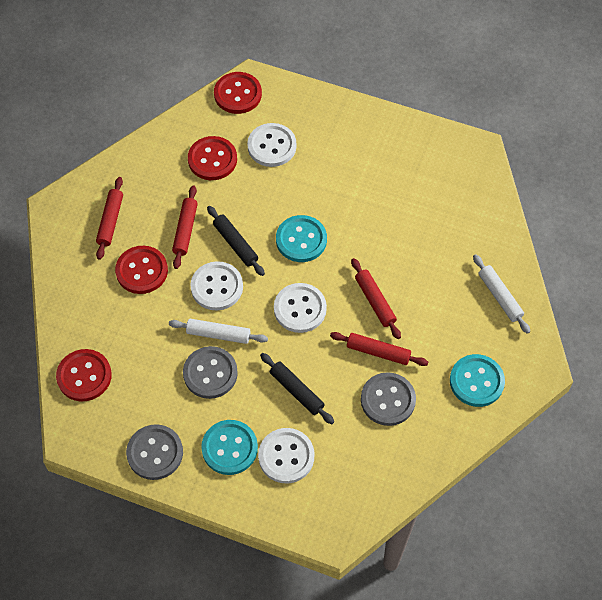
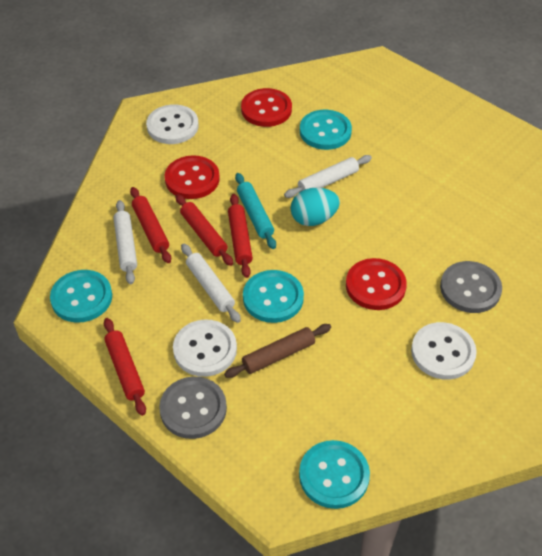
black rolling pin: [207,206,265,276] [260,353,334,424] = 2 -> none = 0
brown rolling pin: none = 0 -> [224,324,331,378] = 1
grey button: [126,424,183,480] [183,346,238,399] [361,372,416,426] = 3 -> [159,376,227,439] [440,261,502,313] = 2
red button: [56,349,112,401] [115,246,168,294] [188,136,237,180] [214,72,262,114] = 4 -> [165,155,220,199] [241,88,292,127] [346,258,407,310] = 3
turquoise button: [201,420,258,475] [276,215,327,262] [450,354,505,407] = 3 -> [50,270,112,323] [243,270,304,323] [299,440,370,509] [300,110,352,150] = 4
turquoise egg: none = 0 -> [291,188,340,226] = 1
turquoise rolling pin: none = 0 -> [235,173,276,249] = 1
white button: [190,261,243,310] [247,123,296,167] [258,428,315,483] [274,283,327,333] = 4 -> [146,104,199,144] [173,319,237,377] [411,322,477,380] = 3
white rolling pin: [169,319,268,344] [473,254,530,334] = 2 -> [113,200,137,284] [181,244,241,323] [284,155,372,198] = 3

